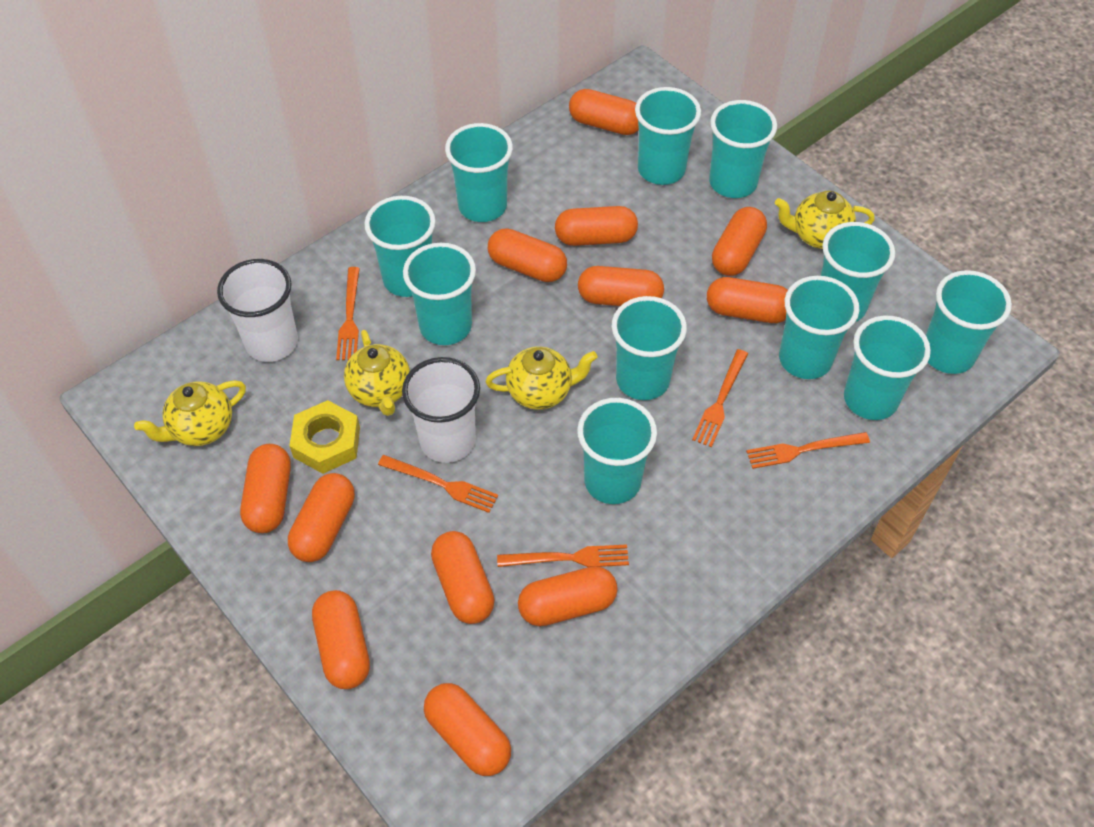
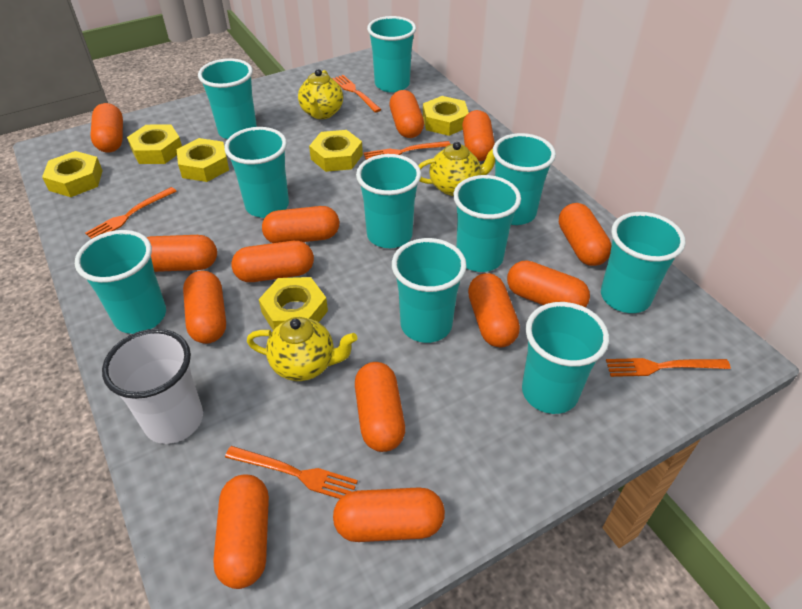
orange capsule: [240,444,291,533] [288,473,355,562] [312,590,370,689] [424,683,511,776] [431,531,494,624] [488,228,567,282] [518,566,618,626] [555,206,638,246] [569,89,639,135] [578,266,664,306] [707,277,788,323] [712,207,767,276] = 12 -> [90,103,123,153] [146,235,217,272] [183,271,226,344] [213,475,269,589] [231,241,314,282] [262,206,339,243] [333,487,445,542] [355,362,405,452] [390,90,424,138] [462,110,495,161] [468,273,520,347] [507,260,590,308] [559,203,612,266] = 13
turquoise cup: [364,196,436,297] [403,243,476,345] [445,123,513,222] [577,398,657,504] [612,296,687,400] [635,87,701,185] [709,100,777,198] [779,276,859,379] [821,222,895,321] [844,316,931,420] [926,270,1012,374] = 11 -> [75,230,166,334] [198,58,257,140] [224,127,289,218] [356,154,421,248] [367,16,416,93] [392,238,467,343] [453,175,521,272] [493,133,556,225] [522,302,609,414] [601,212,686,313] = 10
white cup: [217,259,298,362] [402,357,480,463] = 2 -> [102,329,203,444] = 1
yellow nut: [289,400,360,474] = 1 -> [42,151,103,197] [127,125,182,164] [177,138,229,182] [259,277,328,330] [309,130,363,172] [423,96,469,136] = 6
yellow teapot: [134,380,246,446] [344,330,410,416] [486,346,598,410] [775,191,875,249] = 4 -> [247,317,357,381] [298,69,343,119] [418,142,495,196] = 3

